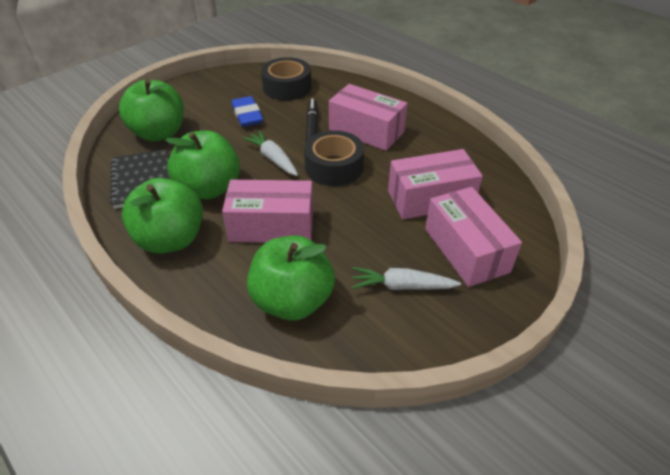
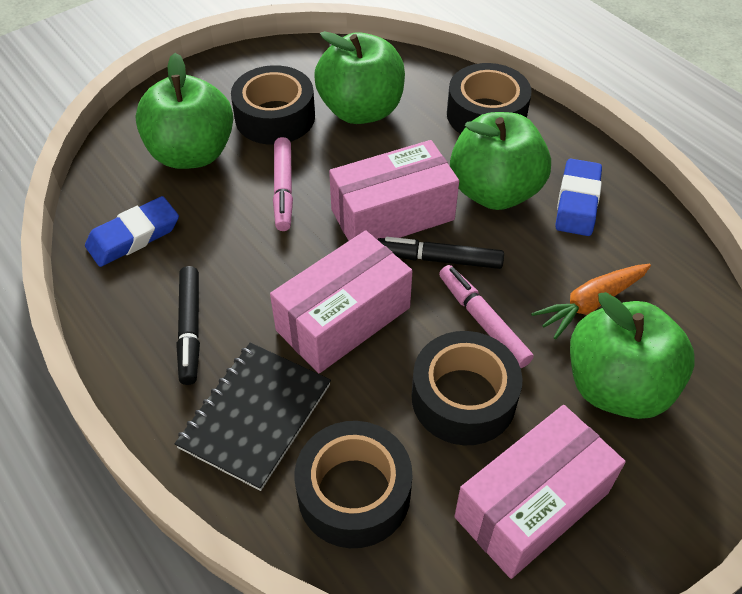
black marker: [306,99,318,141] = 1 -> [176,266,200,385] [377,237,504,269] = 2
black tape: [261,57,311,101] [304,130,364,186] = 2 -> [231,65,315,145] [294,421,412,548] [412,331,523,445] [447,63,532,134] = 4
blue eraser: [231,96,263,127] = 1 -> [85,196,179,267] [555,158,602,236] = 2
orange carrot: none = 0 -> [531,264,651,339] = 1
pink box: [222,180,313,243] [329,84,408,151] [388,149,483,219] [425,187,522,287] = 4 -> [270,230,412,373] [329,140,459,241] [454,405,626,579] = 3
pink marker: none = 0 -> [273,137,293,231] [439,265,534,368] = 2
white carrot: [242,130,298,176] [352,267,461,290] = 2 -> none = 0

